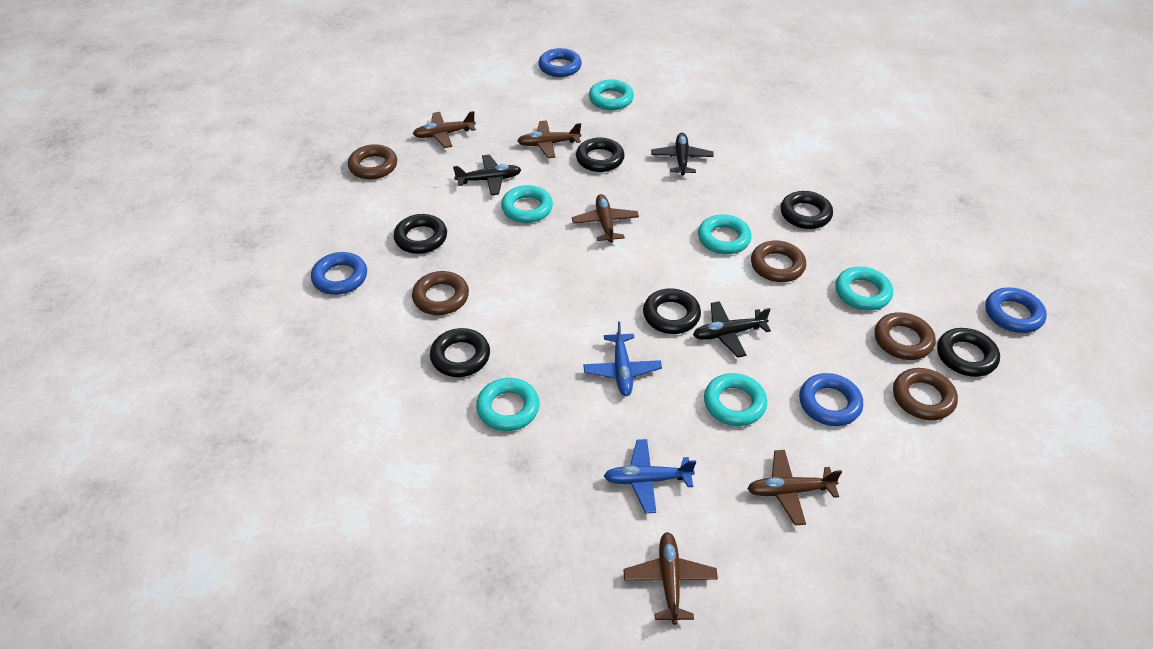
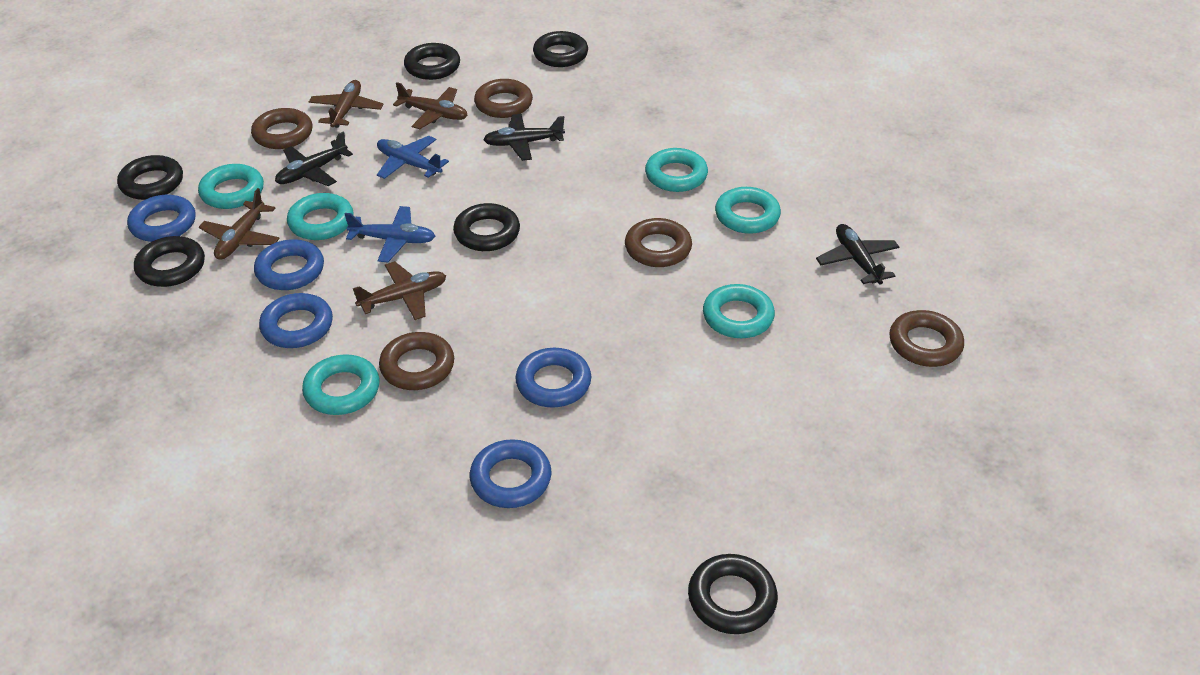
blue ring: [311,252,367,295] [538,48,582,77] [799,373,863,426] [985,288,1047,333] = 4 -> [127,195,196,242] [254,239,324,290] [259,293,333,348] [470,439,552,508] [515,348,591,408] = 5
brown plane: [413,111,476,148] [517,121,581,158] [572,194,639,243] [623,532,718,625] [747,450,842,525] = 5 -> [199,188,280,260] [309,80,384,128] [353,261,446,320] [393,82,468,129] = 4

